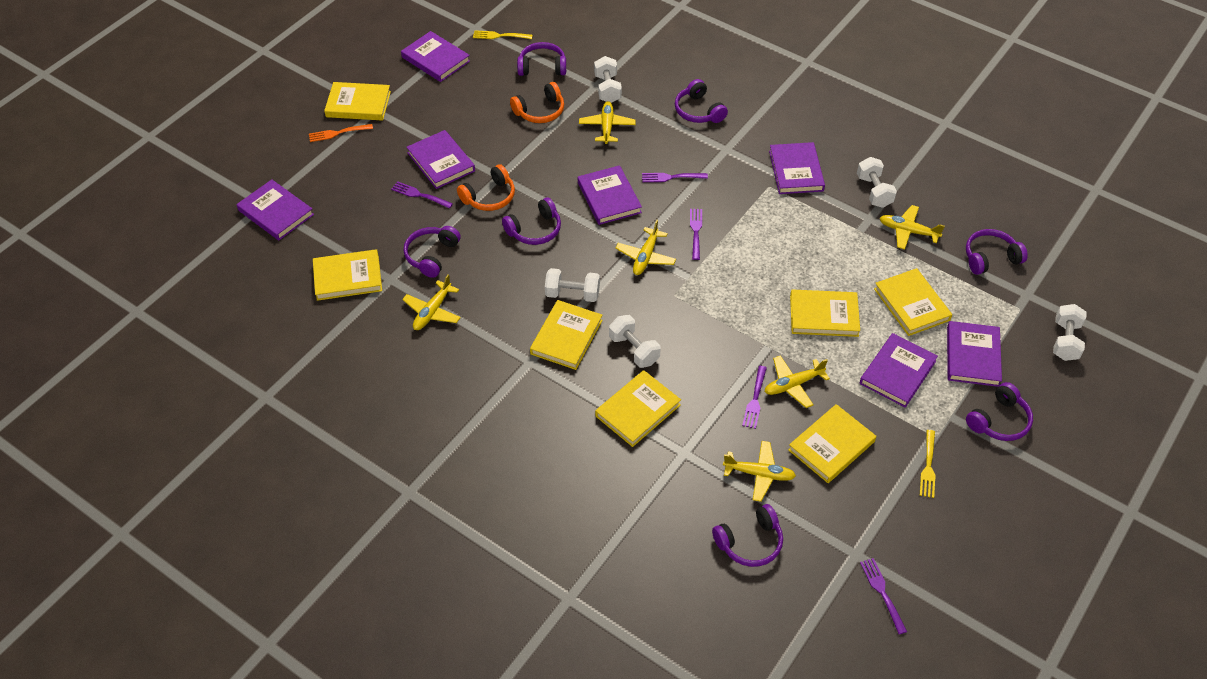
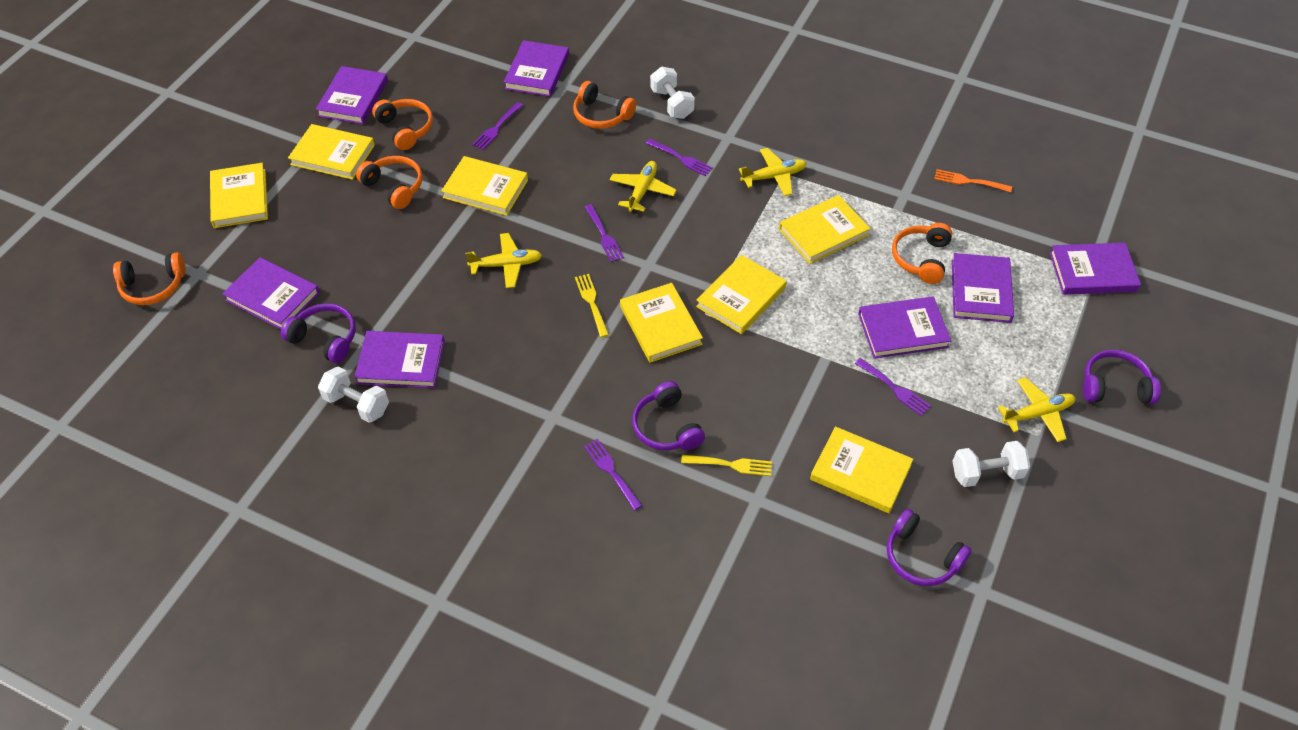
orange headphones: [457,164,515,211] [510,82,564,123] = 2 -> [113,252,186,305] [356,156,423,209] [372,99,433,150] [573,81,636,129] [892,223,952,284] = 5
purple headphones: [404,226,461,278] [502,197,561,245] [517,42,566,76] [675,79,728,123] [712,504,783,567] [966,229,1028,275] [966,382,1033,441] = 7 -> [281,303,356,363] [632,381,705,450] [887,509,972,586] [1083,350,1161,404] = 4
white dumbbell: [545,268,600,302] [594,56,622,103] [609,315,661,368] [857,157,897,208] [1053,304,1087,361] = 5 -> [318,367,389,423] [650,67,695,119] [953,441,1030,487] = 3
yellow plane: [402,274,461,330] [579,101,636,144] [615,220,676,275] [723,441,796,502] [765,355,830,408] [880,205,945,249] = 6 -> [465,233,542,288] [610,161,677,212] [739,148,807,196] [998,377,1076,442] = 4

